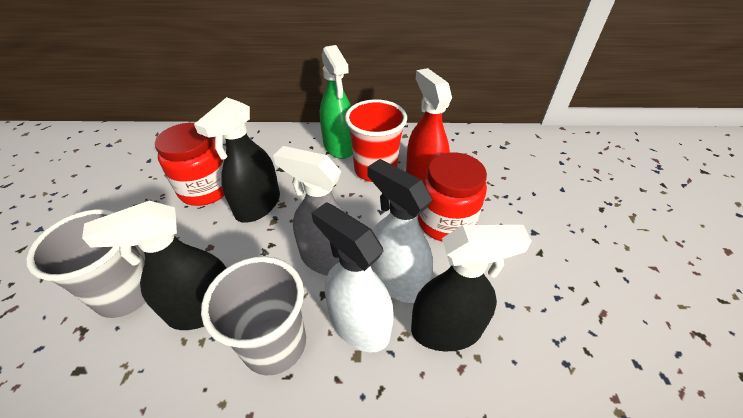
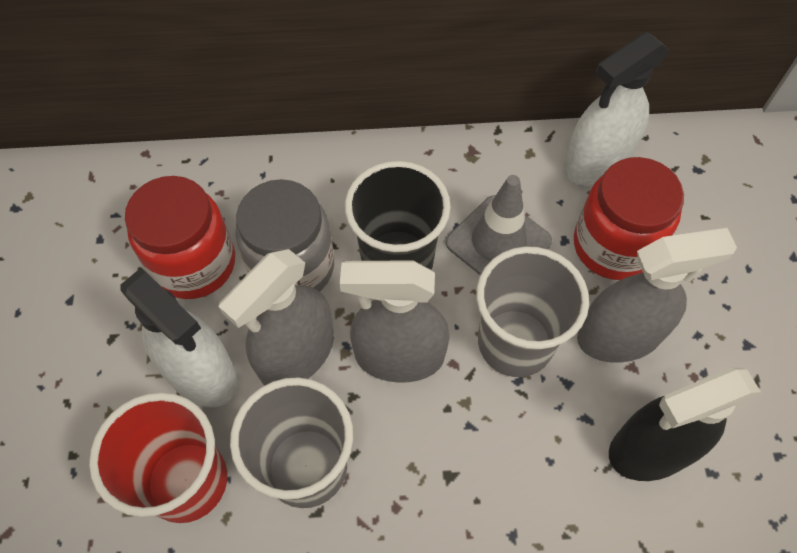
black cup: none = 0 -> [345,161,451,270] = 1
black spray bottle: [82,201,226,330] [194,97,280,222] [411,225,532,351] = 3 -> [609,368,761,481] = 1
green spray bottle: [320,45,353,159] = 1 -> none = 0
grey jar: none = 0 -> [235,179,334,292] = 1
grey spray bottle: [273,146,347,276] = 1 -> [218,249,334,385] [340,260,450,383] [577,228,737,363] = 3
grey traffic cone: none = 0 -> [446,175,552,275] = 1
red spray bottle: [406,68,452,180] = 1 -> none = 0

